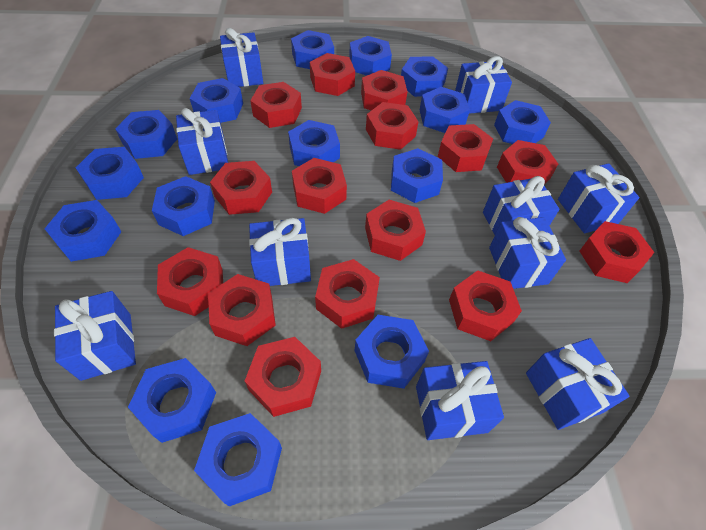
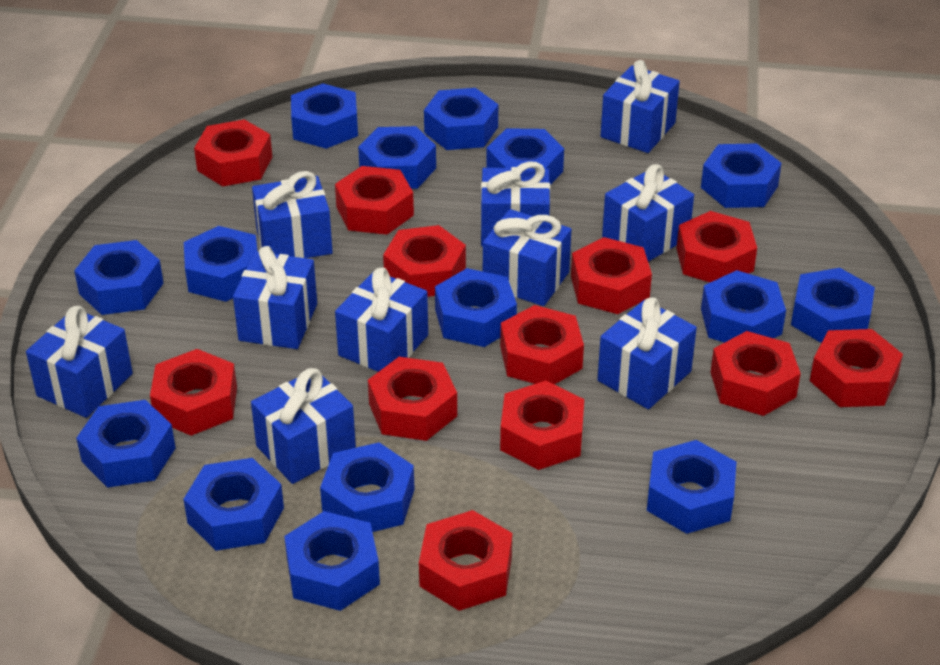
red nut: [157,247,223,316] [208,274,276,346] [210,161,272,215] [245,337,321,417] [250,82,302,128] [292,158,347,214] [310,53,355,96] [315,259,380,329] [361,70,407,111] [365,200,426,261] [366,102,419,150] [438,124,493,172] [449,270,522,341] [497,140,558,183] [579,221,655,283] = 15 -> [150,349,237,436] [194,119,272,186] [335,166,414,235] [368,357,457,441] [383,225,466,297] [419,510,512,611] [500,305,584,384] [500,381,584,470] [571,237,652,314] [676,211,757,282] [711,331,801,416] [810,329,903,407] = 12

